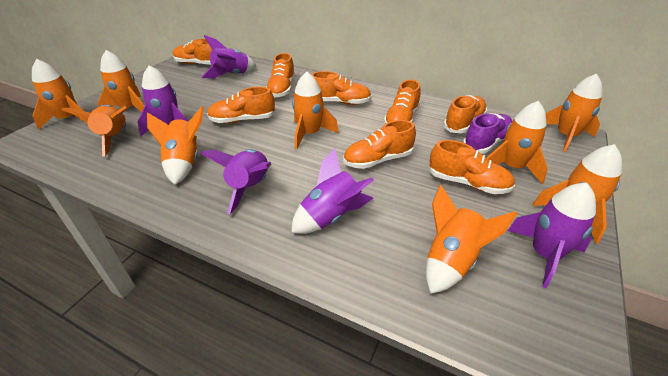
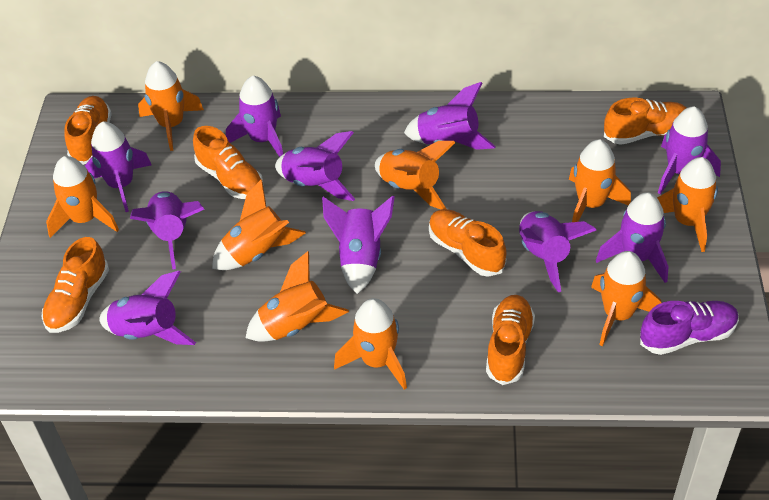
orange shoe: [173,39,212,65] [207,87,276,123] [267,53,295,98] [311,71,371,105] [343,120,416,169] [384,79,421,124] [428,140,515,194] [443,95,487,133] = 8 -> [42,237,109,333] [64,96,112,165] [193,126,264,199] [429,209,507,277] [486,295,535,385] [604,98,686,145] = 6
purple rocket: [137,65,188,136] [201,149,271,214] [202,35,257,79] [291,148,374,234] [508,183,596,288] = 5 -> [85,121,151,212] [99,271,196,345] [130,191,204,270] [226,76,283,157] [275,131,355,201] [322,196,395,294] [404,82,496,150] [519,211,596,292] [596,192,668,283] [658,106,721,194] = 10

